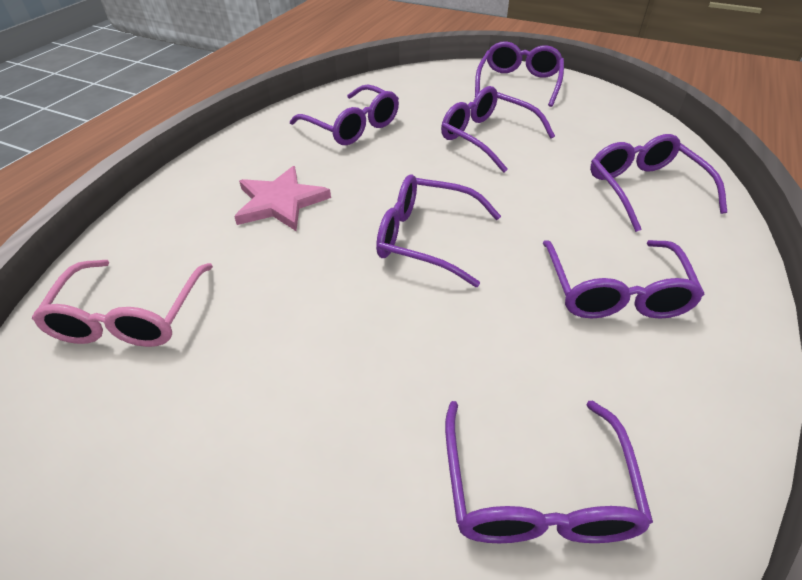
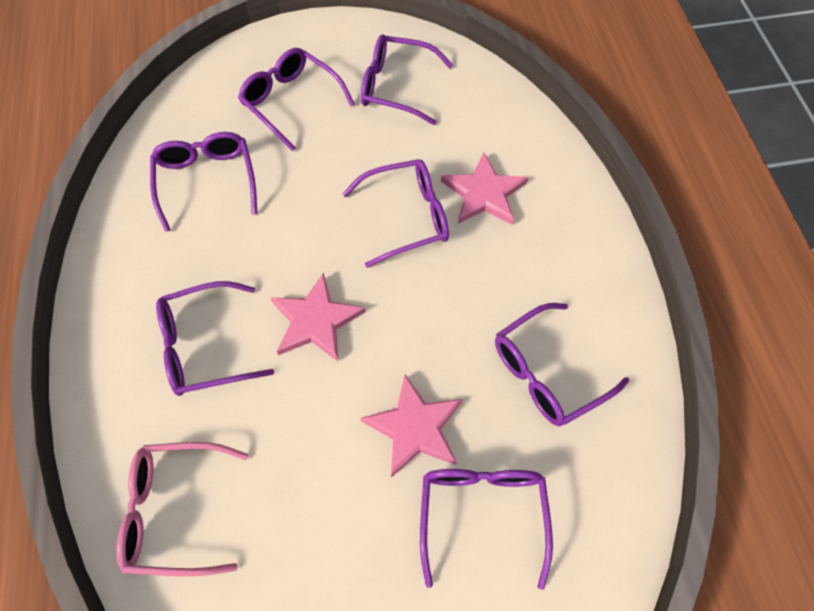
pink star: [234,166,331,231] = 1 -> [271,272,366,361] [361,374,462,478] [441,153,528,225] = 3

